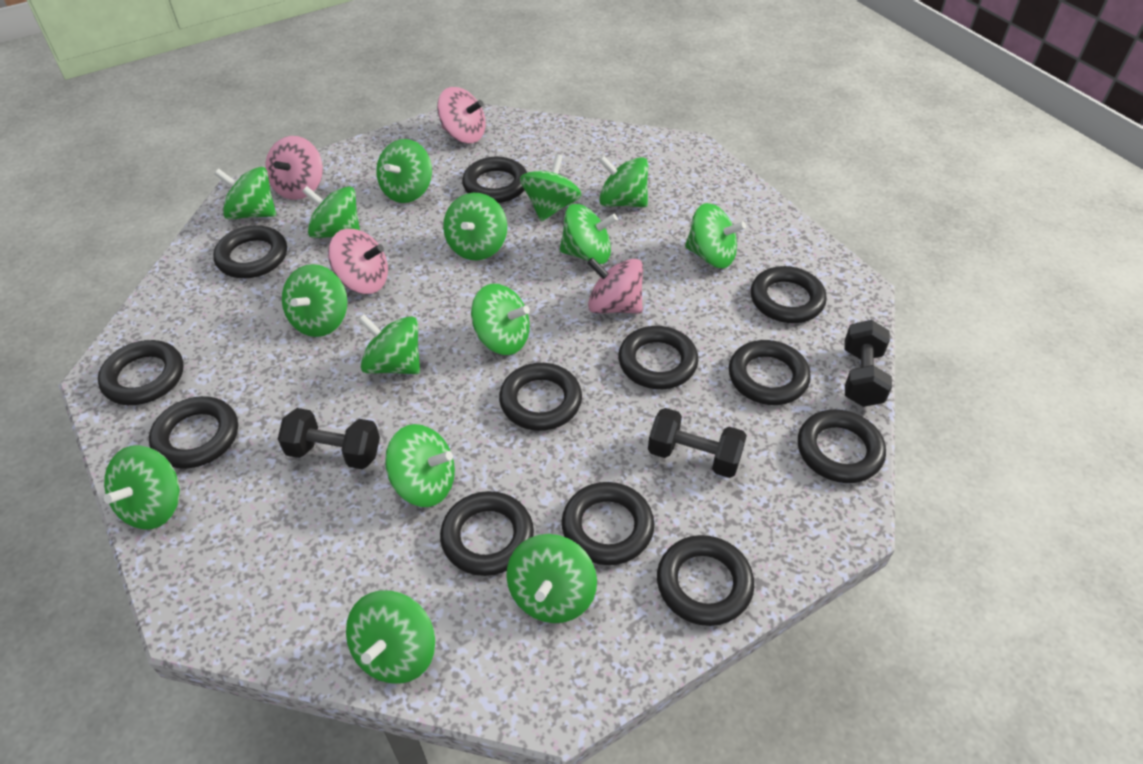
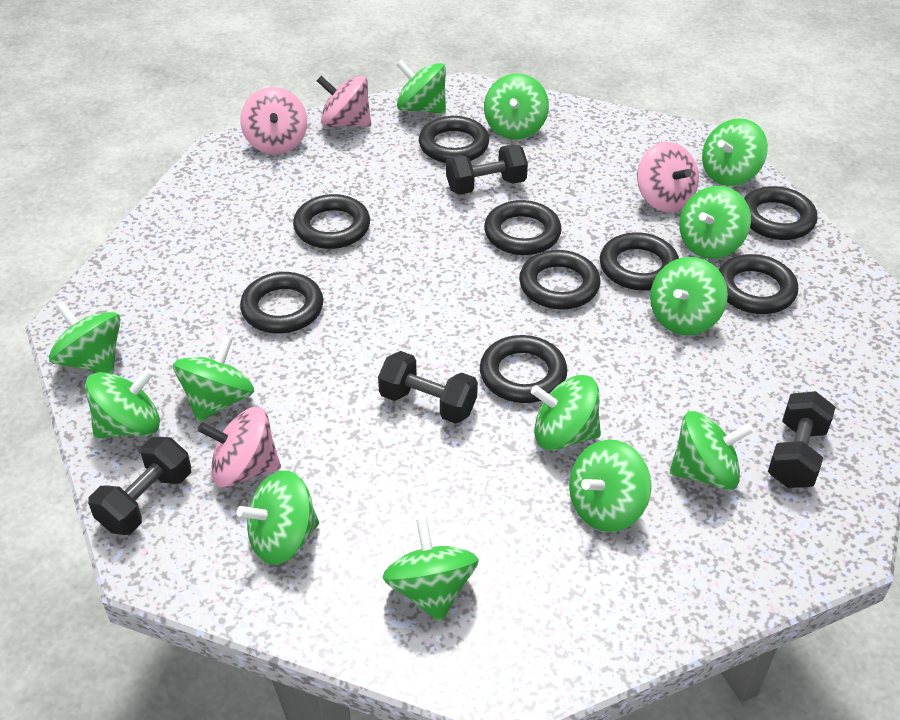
black dumbbell: [278,408,380,469] [648,408,747,478] [845,320,892,407] = 3 -> [88,437,191,535] [378,351,478,424] [446,144,528,195] [768,391,835,488] = 4
black ring: [98,340,183,405] [149,396,238,469] [213,225,287,278] [440,491,534,576] [462,157,527,203] [499,363,582,431] [562,482,654,565] [618,326,698,389] [657,535,754,626] [729,340,811,405] [751,266,827,323] [798,409,886,483] = 12 -> [240,272,323,334] [293,194,370,249] [419,116,489,163] [480,335,567,403] [484,200,562,255] [519,250,600,310] [600,232,679,290] [719,254,798,314] [744,186,818,240] = 9
green spinning top: [104,445,180,529] [214,167,276,220] [282,264,348,337] [302,186,360,238] [346,590,435,684] [358,314,420,374] [376,139,432,203] [385,424,455,507] [443,193,507,260] [471,284,530,355] [506,534,597,623] [520,154,582,222] [560,204,618,264] [599,156,648,207] [685,203,746,268] = 15 -> [49,301,121,374] [85,368,160,438] [173,336,254,422] [236,470,319,565] [383,518,479,623] [396,60,446,114] [484,74,549,140] [531,375,601,451] [569,439,651,532] [650,257,728,335] [670,411,754,490] [679,186,751,259] [702,118,768,186] = 13

